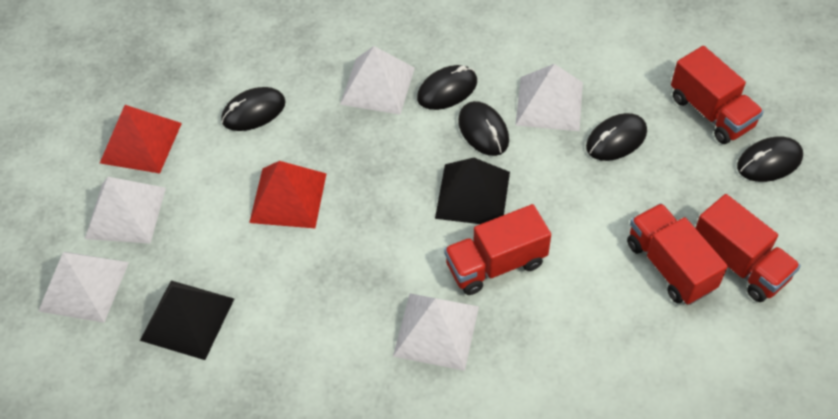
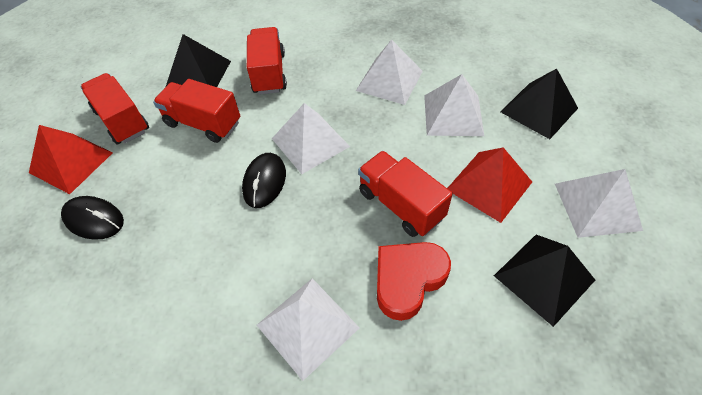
black mouse: [221,87,286,131] [417,65,477,110] [458,101,509,156] [586,113,647,161] [737,137,803,182] = 5 -> [61,196,124,240] [242,153,286,208] = 2
black pyramid: [140,281,234,360] [435,158,510,224] = 2 -> [166,34,231,87] [494,235,595,327] [501,69,578,139] = 3
red heart: none = 0 -> [377,242,451,321] = 1

